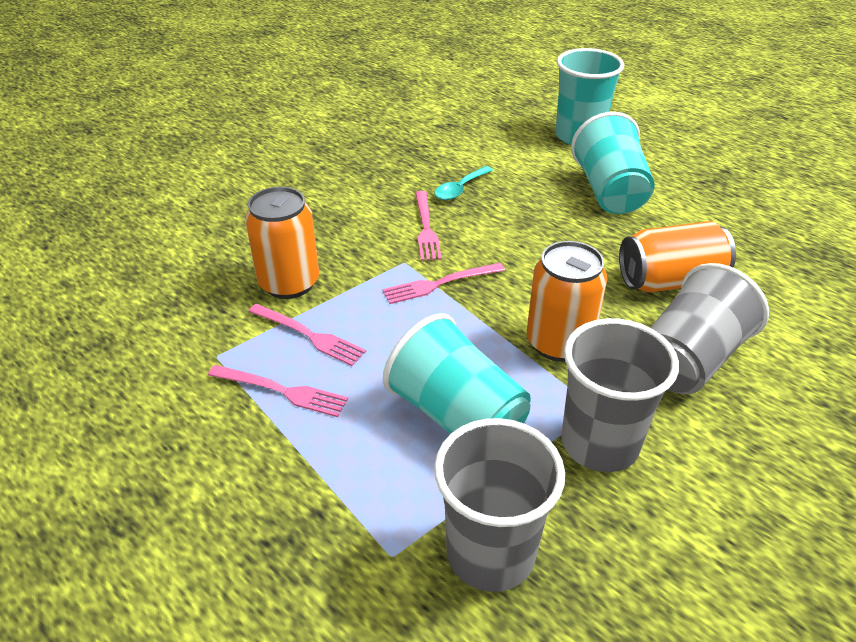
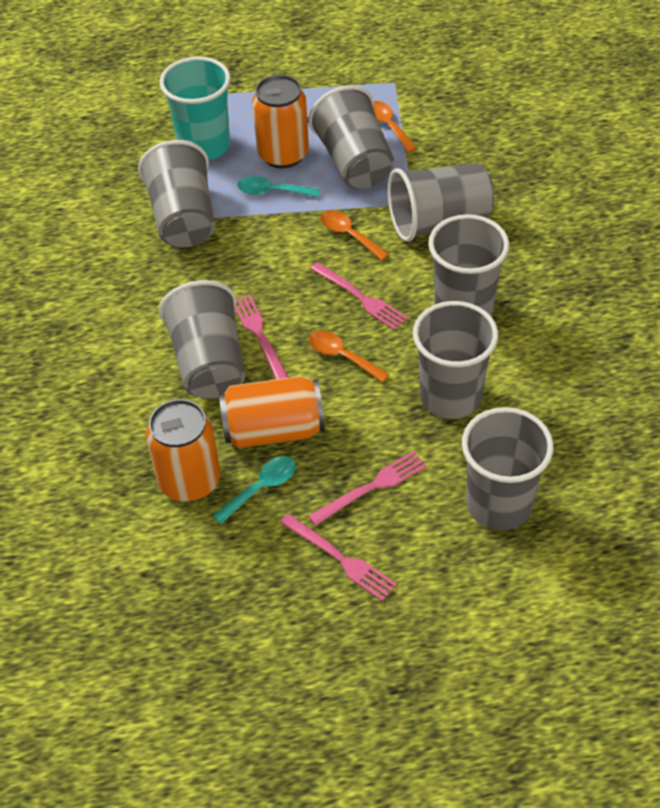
grey cup: [434,418,565,592] [561,318,679,472] [650,263,769,394] = 3 -> [138,140,215,247] [159,280,246,399] [309,85,394,189] [388,163,494,242] [413,301,498,419] [428,214,509,316] [462,407,554,530] = 7
orange spoon: none = 0 -> [309,330,390,383] [320,210,389,261] [374,101,417,153] = 3
turquoise cup: [383,313,531,434] [555,48,624,145] [571,112,655,214] = 3 -> [160,56,231,160] = 1
turquoise spoon: [434,166,493,200] = 1 -> [213,456,296,524] [237,176,320,197] = 2

